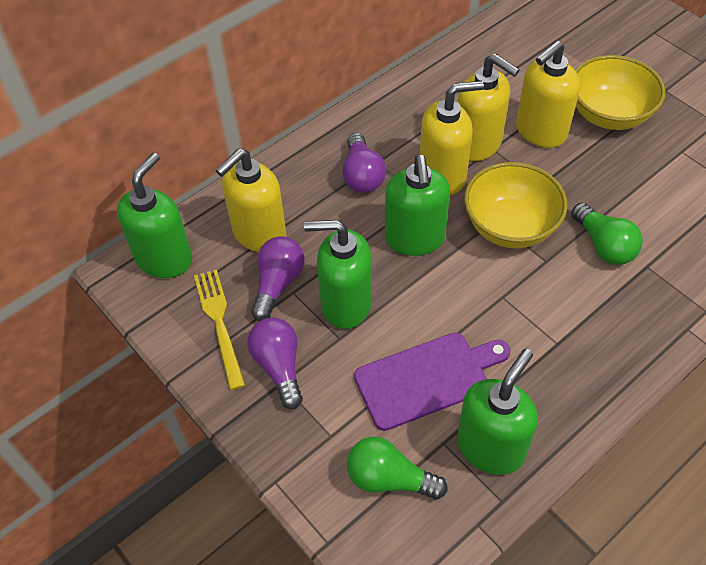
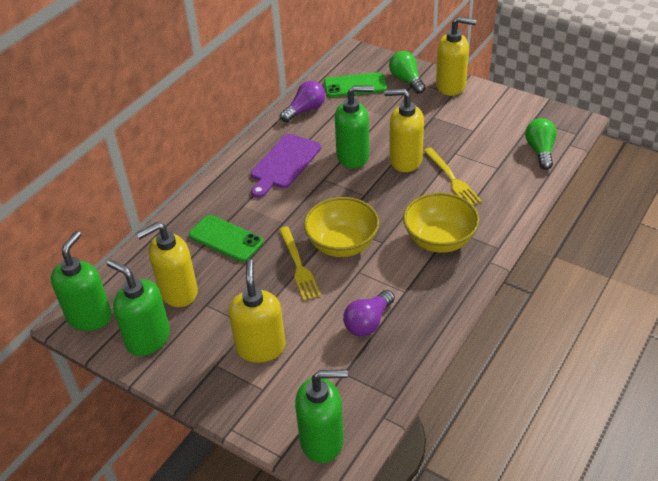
green phone: none = 0 -> [189,215,264,262] [324,72,387,97] = 2
purple light bulb: [247,318,303,409] [251,236,305,321] [342,133,386,193] = 3 -> [280,81,325,122] [343,290,395,337] = 2
yellow fork: [194,269,245,390] = 1 -> [279,227,321,301] [424,148,482,205] = 2

